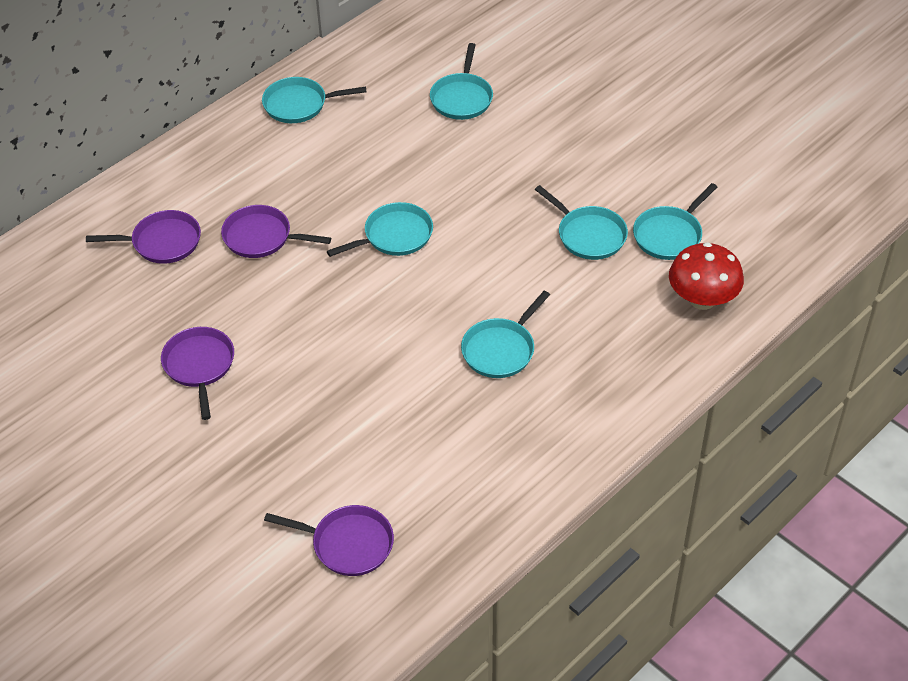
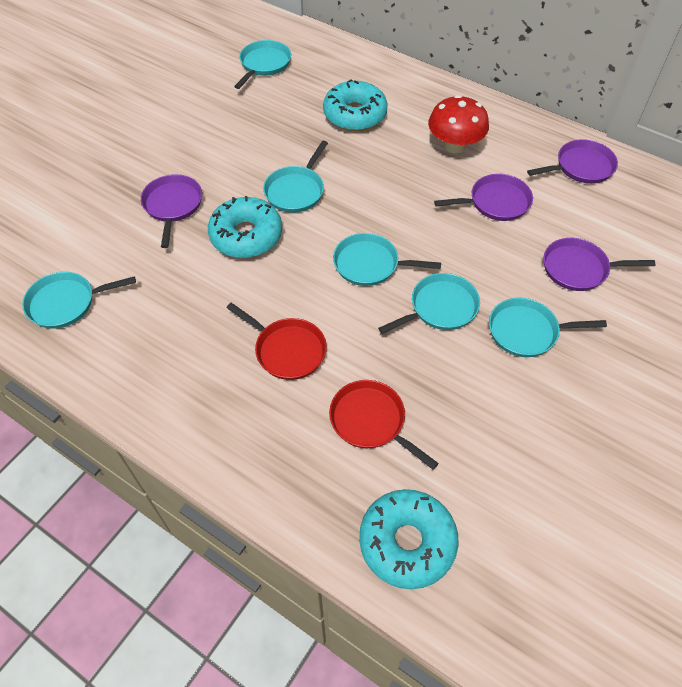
red pan: none = 0 -> [226,303,327,380] [329,380,439,470] = 2
turquoise donut: none = 0 -> [208,196,282,258] [323,79,388,131] [359,489,458,589] = 3

